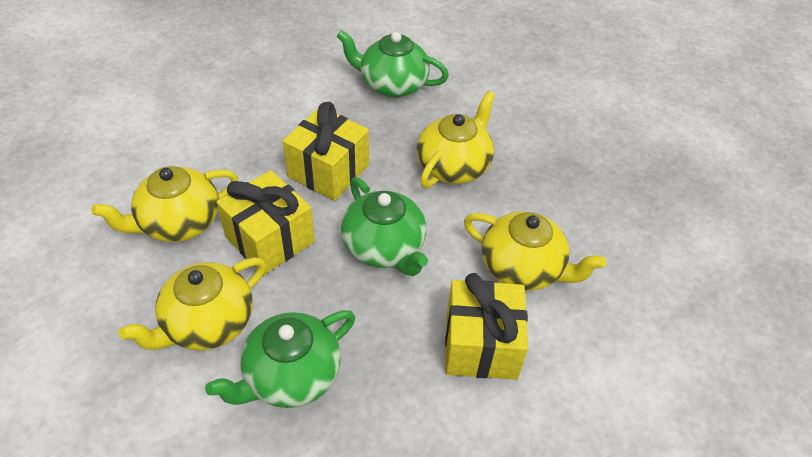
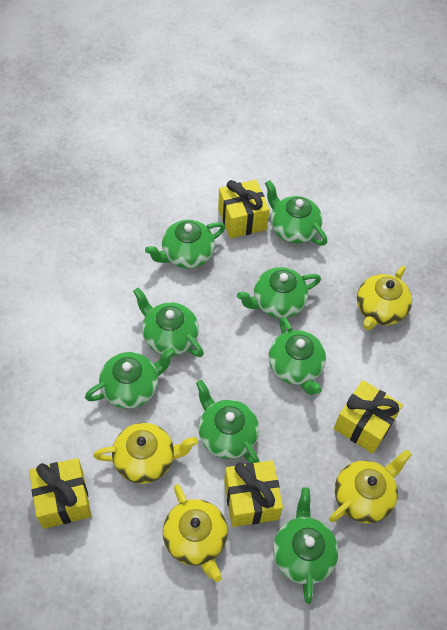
green teapot: [205,310,355,408] [337,30,449,97] [341,177,428,276] = 3 -> [85,347,176,409] [133,288,204,357] [145,220,225,269] [196,380,259,463] [237,267,321,318] [265,180,327,246] [269,317,326,395] [273,487,338,604] = 8
yellow gift: [217,170,315,275] [283,102,369,201] [445,273,528,380] = 3 -> [29,458,91,529] [218,180,269,239] [224,460,283,527] [334,380,403,454] = 4

